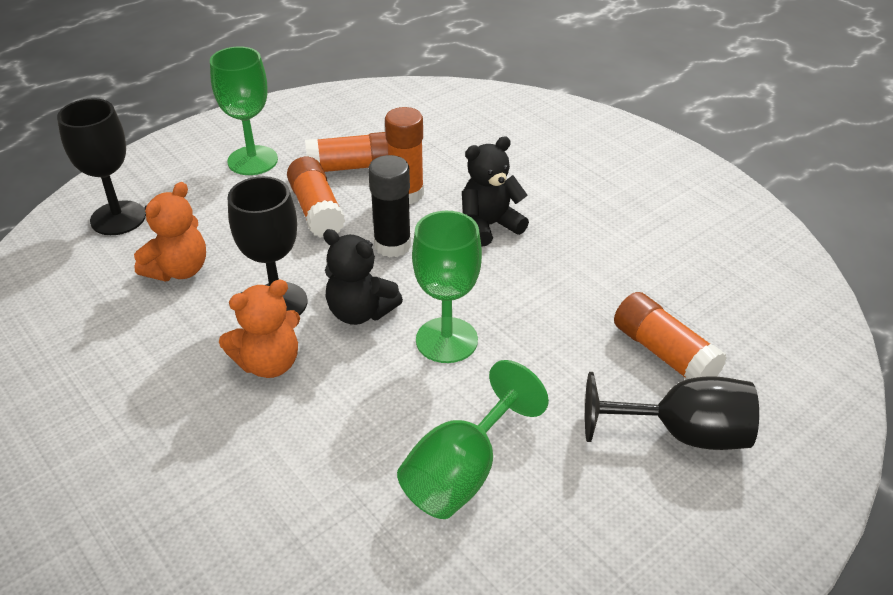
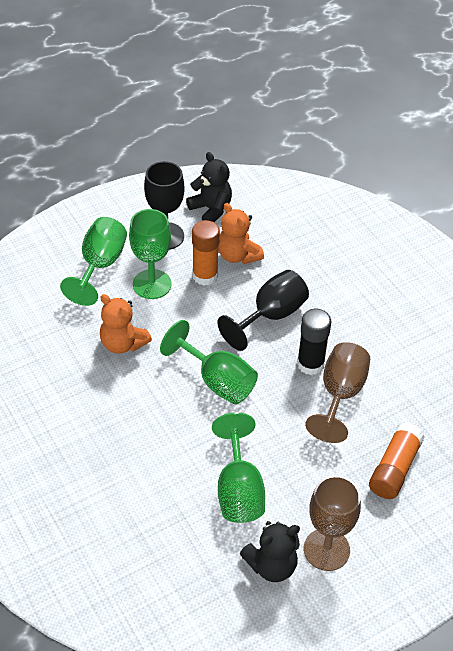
black goblet: [57,98,146,235] [228,176,307,316] [585,372,759,450] = 3 -> [144,161,185,250] [217,270,309,351] = 2
brown goblet: none = 0 -> [304,475,361,571] [305,342,370,443] = 2
green goblet: [210,47,278,175] [397,360,549,519] [412,211,482,363] = 3 -> [60,217,127,306] [129,209,171,299] [160,320,258,404] [212,412,265,523] = 4
orange glue stick: [287,157,345,238] [305,132,388,172] [385,107,424,204] [614,292,727,380] = 4 -> [192,220,220,286] [369,422,425,499] = 2

